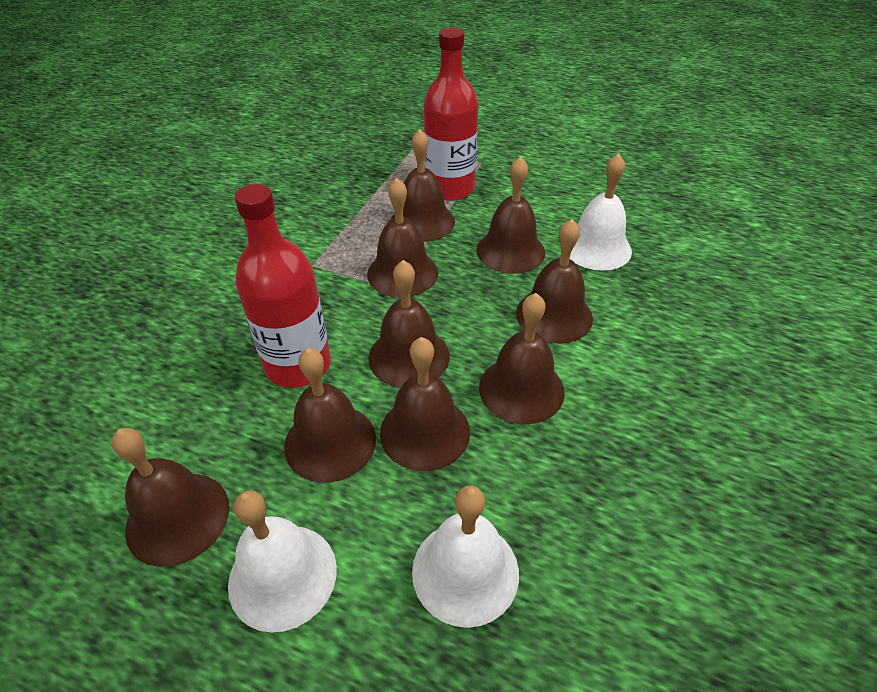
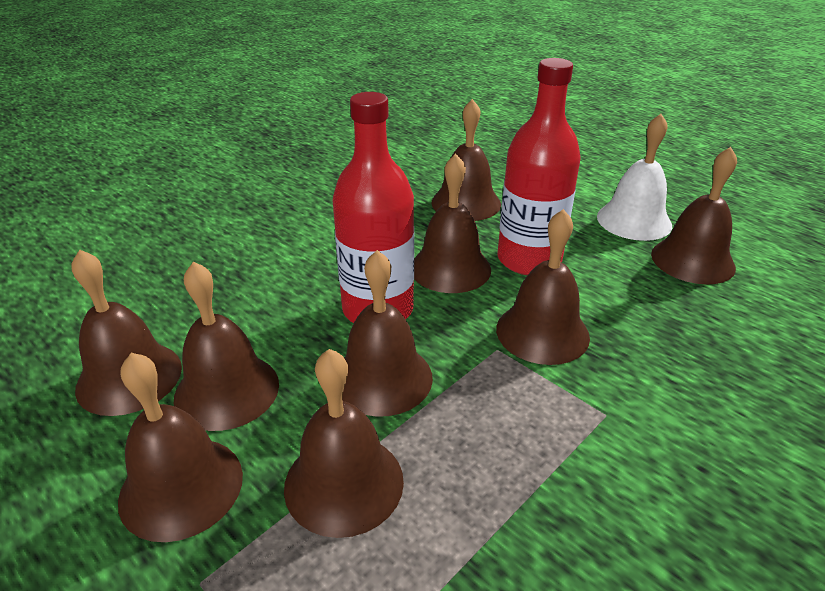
white bell: [228,490,337,633] [412,486,519,628] [570,154,632,271] = 3 -> [597,114,672,241] = 1

